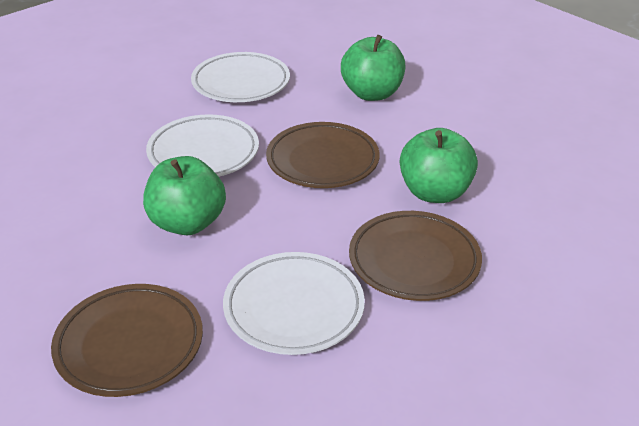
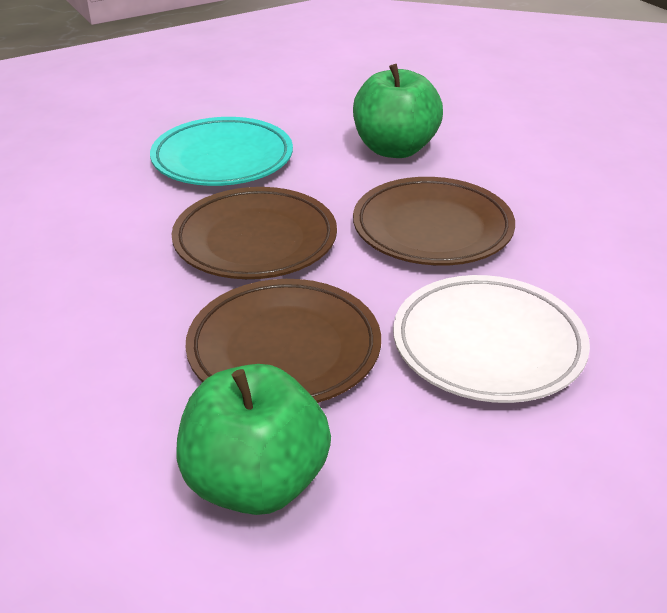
green apple: [143,156,226,235] [341,35,405,101] [400,128,478,203] = 3 -> [177,364,331,515] [353,64,443,158] = 2
turquoise plate: none = 0 -> [150,117,293,186] = 1
white plate: [146,114,259,177] [191,52,290,102] [223,252,365,355] = 3 -> [393,275,590,403] = 1

